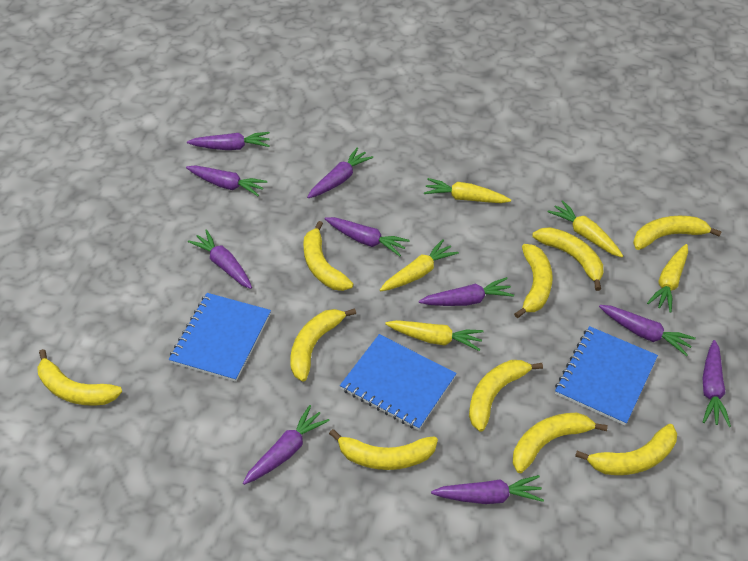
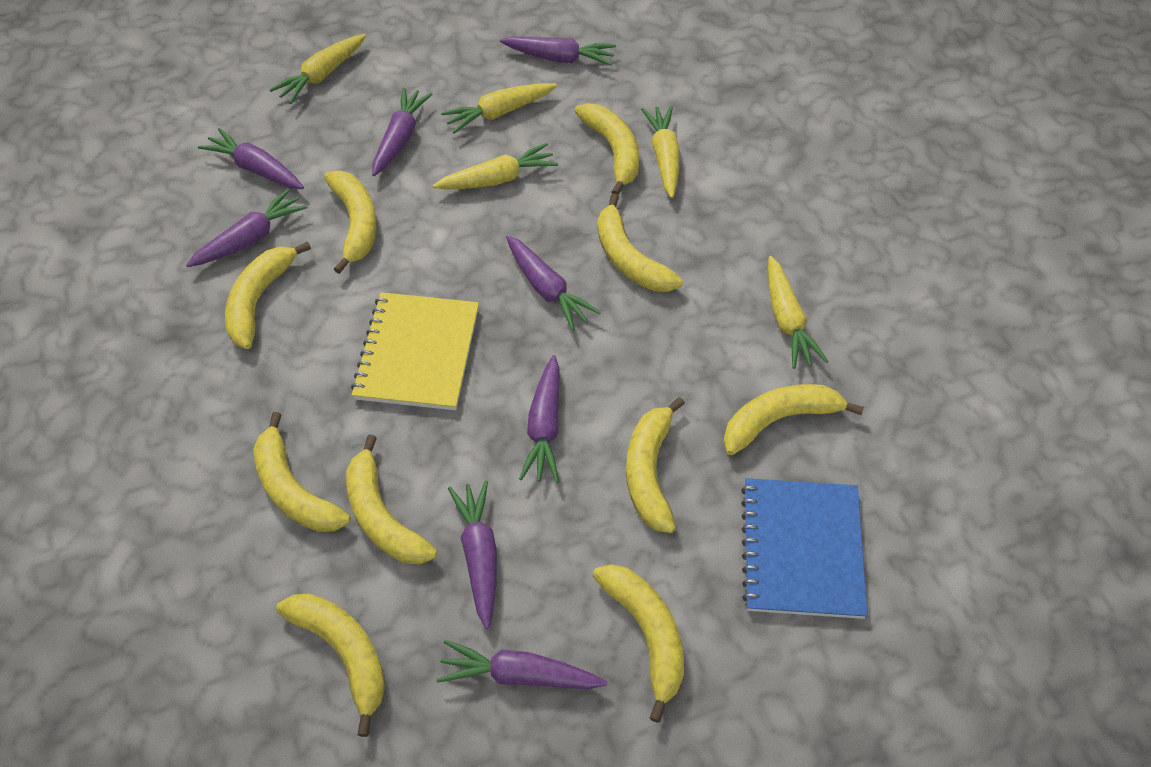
blue notebook: [169,293,271,382] [340,334,457,430] [555,326,658,425] = 3 -> [741,478,868,619] = 1
purple carrot: [186,165,267,196] [187,132,270,150] [188,229,252,289] [243,405,330,485] [307,147,373,198] [325,217,410,256] [419,277,514,306] [431,475,544,504] [599,305,696,356] [702,340,731,427] = 10 -> [186,189,308,267] [198,128,304,189] [372,87,432,176] [437,640,607,689] [448,480,497,629] [500,37,616,66] [506,235,601,331] [519,355,560,483] = 8
yellow notebook: none = 0 -> [351,292,479,410] = 1

